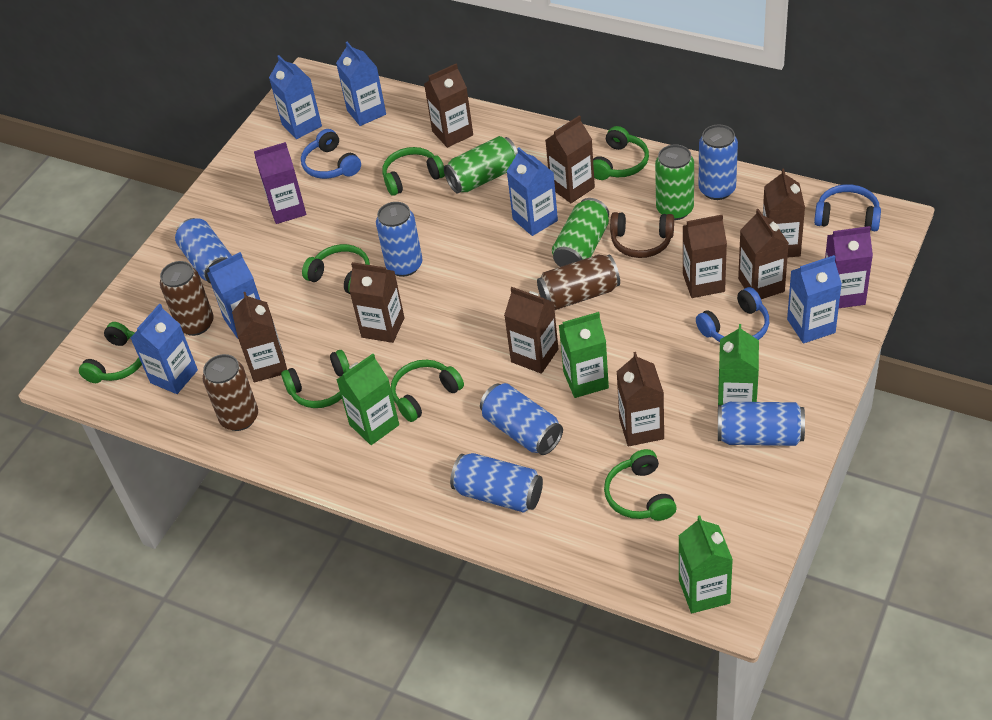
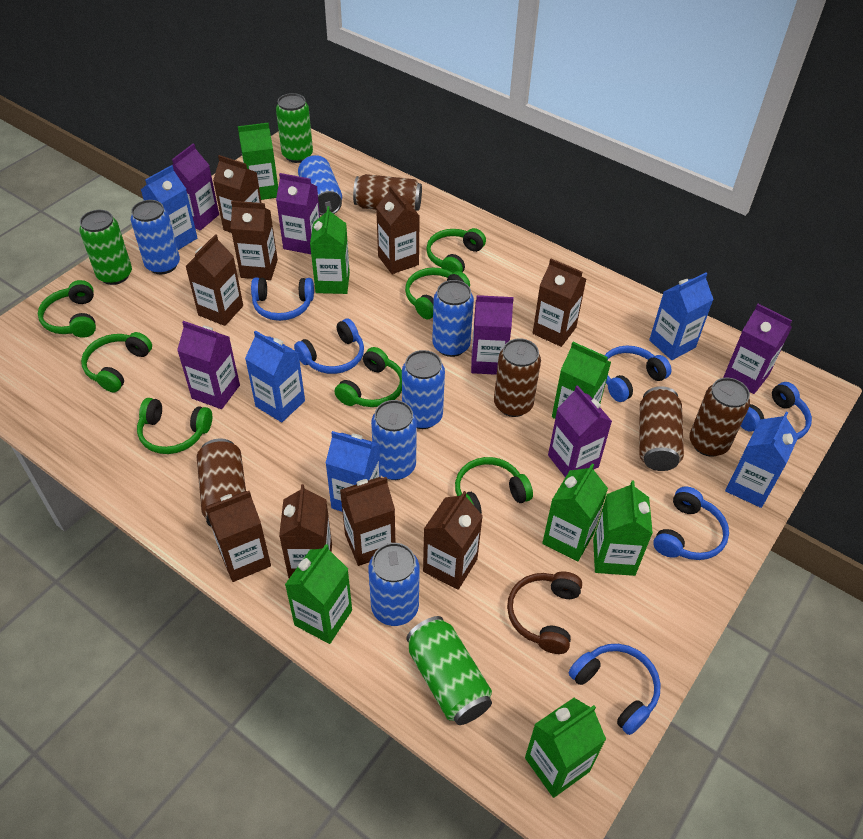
blue carton: [131,304,198,394] [207,252,260,339] [269,55,322,139] [336,42,386,126] [506,147,558,236] [787,255,842,343] = 6 -> [141,165,197,250] [245,330,305,422] [326,431,381,512] [649,272,714,360] [725,412,799,508] = 5
blue headphones: [301,129,361,179] [696,287,769,342] [814,184,881,231] = 3 -> [251,277,314,321] [294,319,364,374] [569,644,661,735] [605,346,672,402] [653,486,729,560] [741,382,812,440] = 6
brown can: [160,261,214,336] [203,354,258,431] [537,255,620,310] = 3 -> [197,438,246,527] [353,174,422,211] [494,338,541,417] [640,386,684,471] [690,378,750,457] = 5
green carton: [336,354,399,445] [559,312,609,398] [679,516,733,613] [718,324,759,405] = 4 -> [238,123,278,200] [285,544,352,644] [310,206,350,294] [525,698,606,798] [542,464,608,561] [552,342,611,419] [593,481,653,576] = 7
purple carton: [254,142,306,224] [825,226,873,308] = 2 -> [172,143,219,230] [177,321,240,409] [276,173,320,254] [471,295,514,375] [548,385,612,477] [723,304,792,394] = 6

